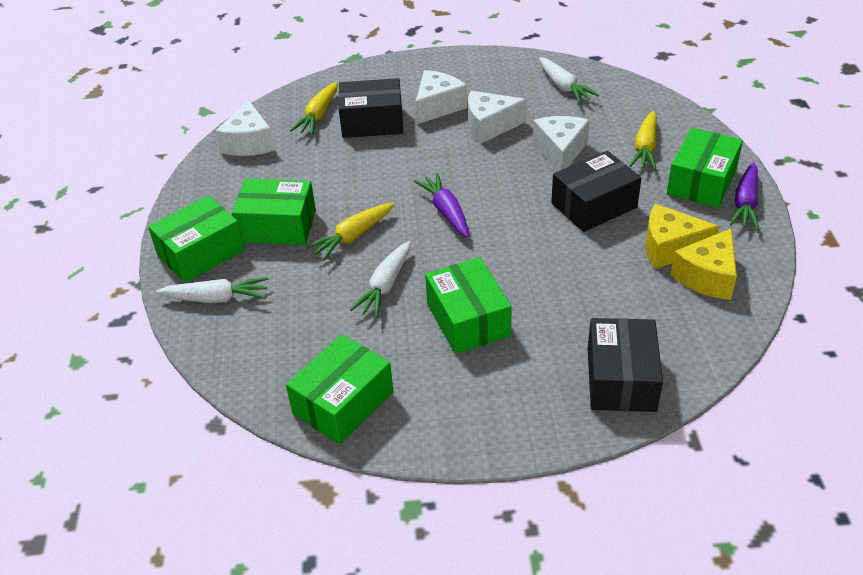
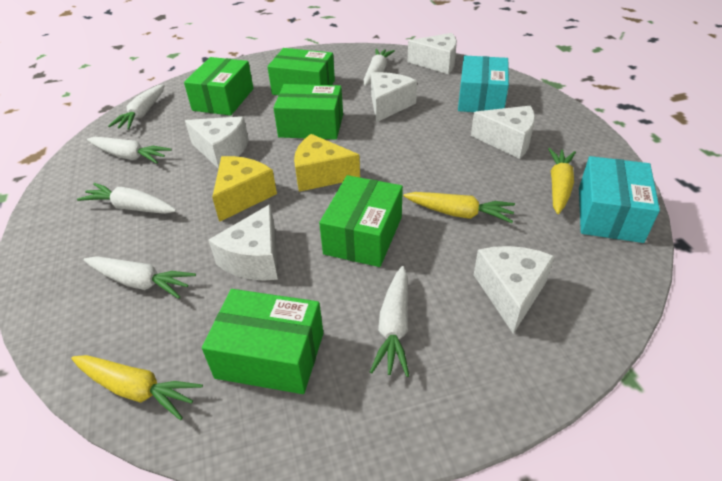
black box: [338,78,403,138] [551,151,641,232] [588,318,663,412] = 3 -> none = 0
purple carrot: [414,173,469,238] [730,163,759,230] = 2 -> none = 0
turquoise box: none = 0 -> [458,56,509,112] [579,156,660,243] = 2
white carrot: [156,277,268,303] [350,241,411,318] [539,57,599,103] = 3 -> [77,183,176,214] [84,256,196,299] [87,137,171,164] [108,84,165,130] [363,48,395,86] [370,266,409,377] = 6
white cheese: [216,100,275,156] [415,70,467,124] [468,91,527,144] [533,116,590,171] = 4 -> [185,116,249,169] [208,204,278,281] [371,72,417,122] [408,33,457,74] [471,106,535,159] [474,246,555,334] = 6

